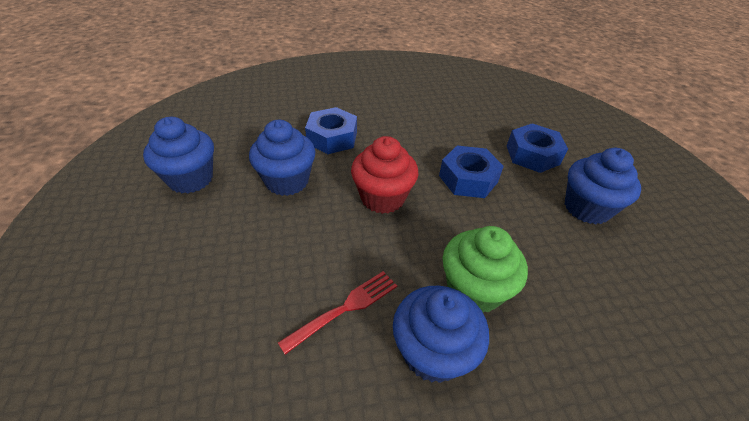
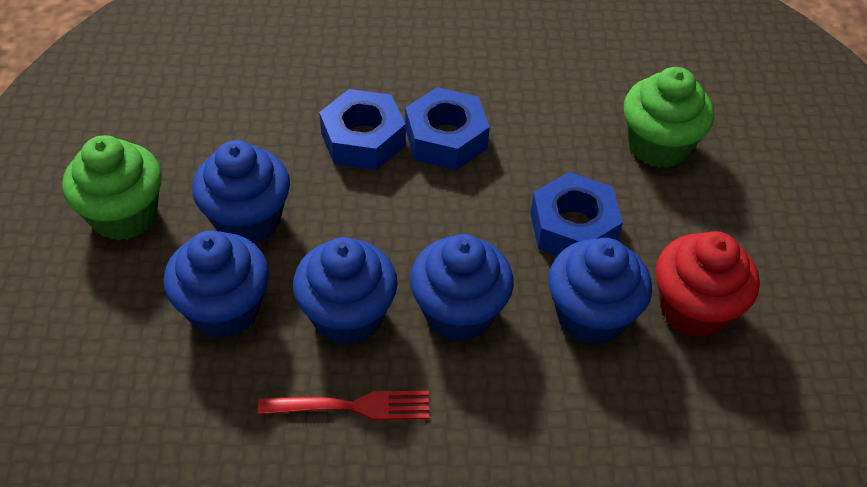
blue cupcake: [143,117,214,194] [249,120,315,196] [393,286,489,383] [565,148,641,224] = 4 -> [163,230,269,339] [192,140,290,244] [293,237,398,345] [410,234,514,341] [548,238,652,345] = 5
green cupcake: [443,226,528,313] = 1 -> [62,135,162,241] [624,67,714,168] = 2

